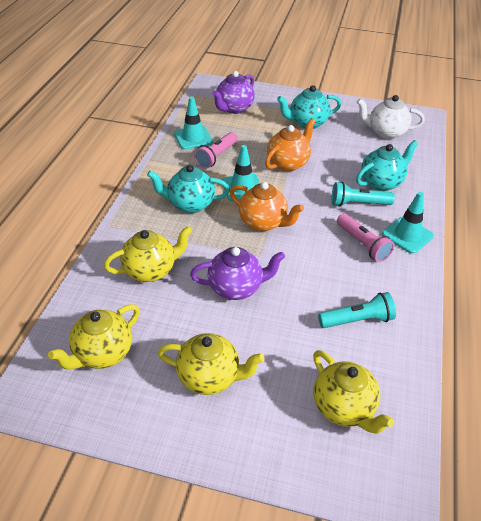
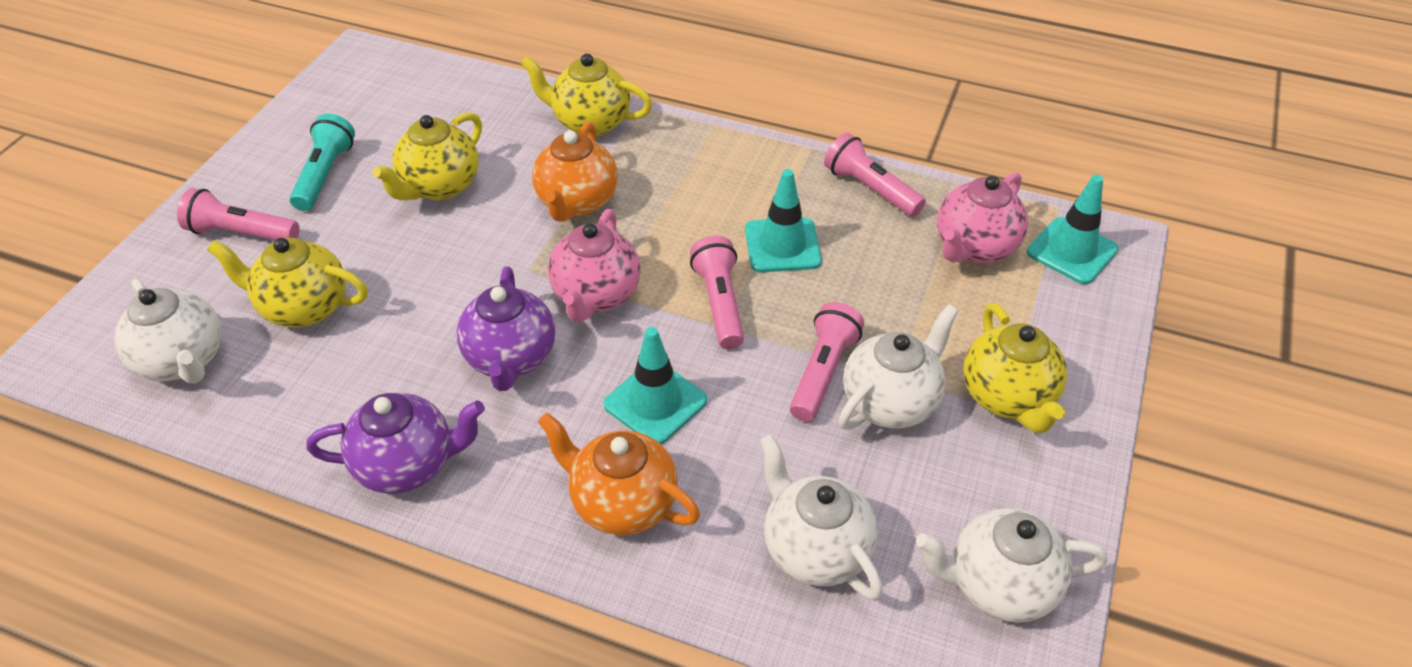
pink flashlight: [194,132,238,169] [337,214,394,262] = 2 -> [177,188,300,241] [690,236,744,349] [790,302,864,421] [824,133,926,217] = 4
pink teapot: none = 0 -> [548,209,641,322] [937,172,1028,263] = 2
turquoise flashlight: [318,292,396,328] [332,182,395,207] = 2 -> [290,114,355,211] = 1
turquoise teapot: [147,164,230,213] [277,85,341,129] [356,140,418,191] = 3 -> none = 0
white teapot: [357,95,425,139] = 1 -> [115,279,222,384] [760,435,883,600] [839,304,959,430] [916,508,1108,623] = 4

